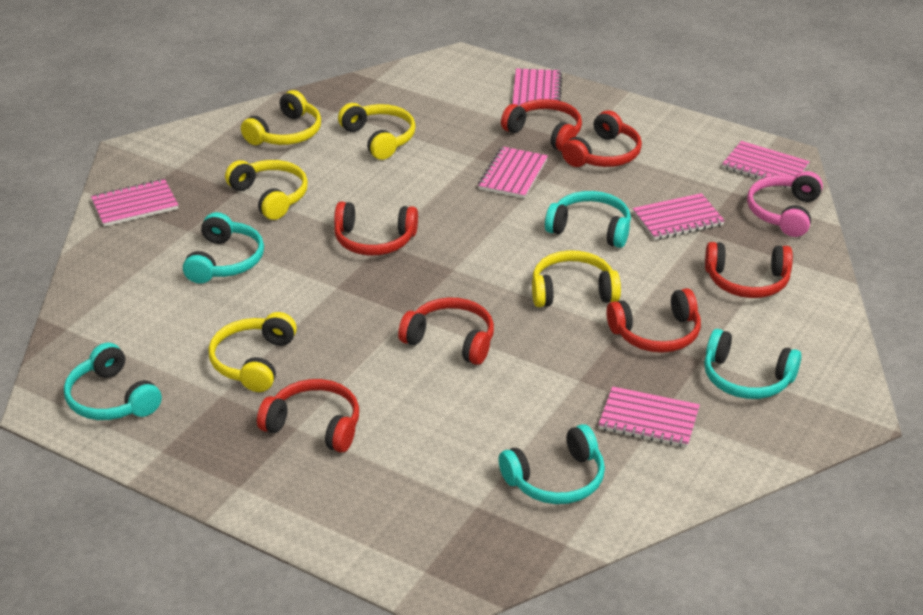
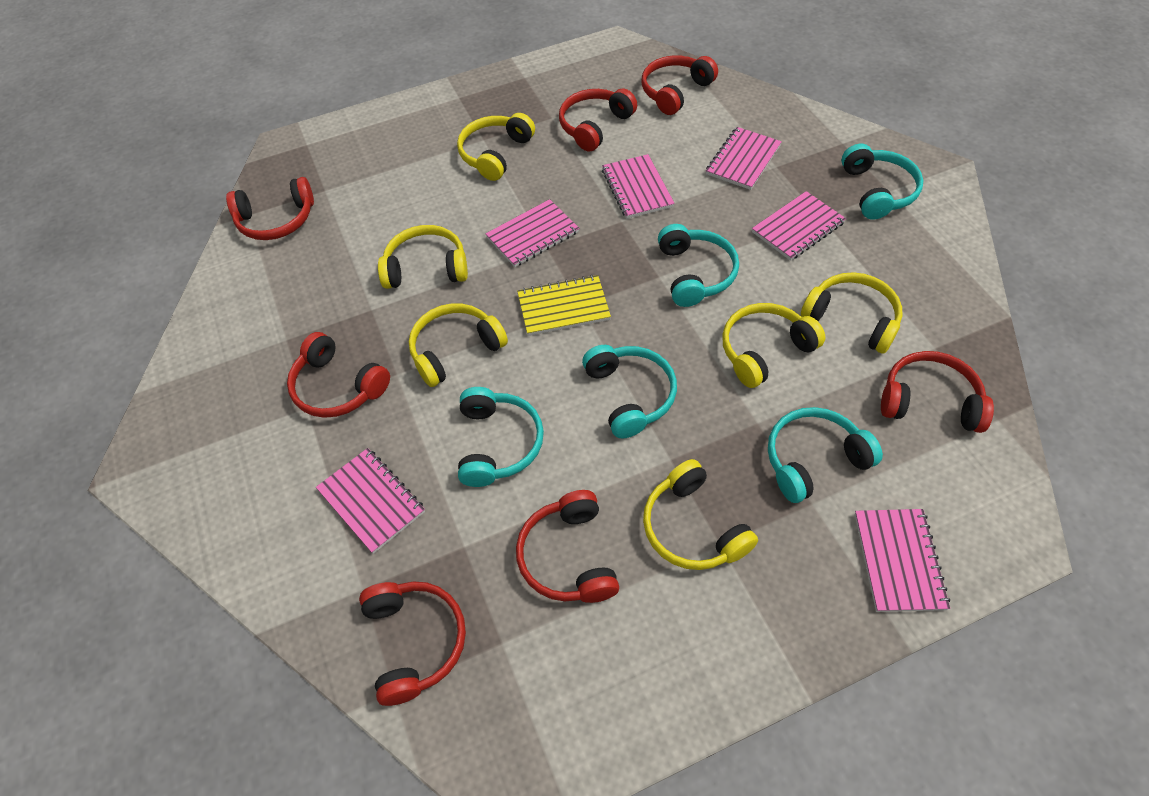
pink headphones: [747,171,823,237] = 1 -> none = 0
yellow headphones: [208,312,297,392] [225,160,308,220] [241,90,321,145] [338,103,416,160] [532,251,621,307] = 5 -> [378,225,468,289] [409,303,508,387] [457,113,535,181] [643,459,758,570] [722,303,825,388] [801,272,902,354] = 6
yellow notebook: none = 0 -> [517,275,611,336] = 1

